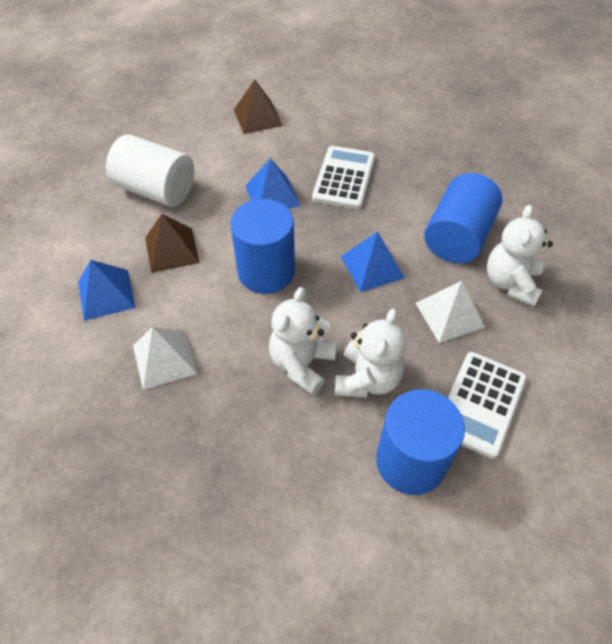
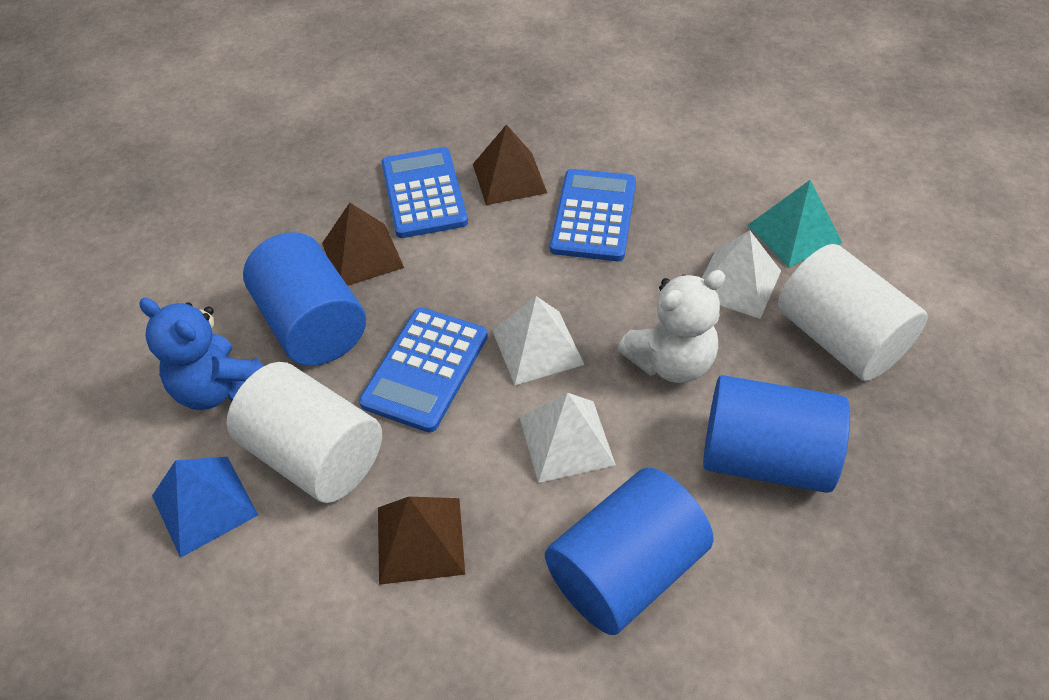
blue calculator: none = 0 -> [359,308,488,433] [381,147,468,238] [550,169,636,261] = 3
blue pyramid: [78,260,136,321] [245,158,301,209] [341,231,405,292] = 3 -> [152,457,258,558] = 1
blue teddy bear: none = 0 -> [139,298,263,410] = 1
brown pyramid: [145,214,200,273] [234,80,283,134] = 2 -> [322,203,404,286] [378,497,465,585] [473,124,547,205] = 3
turquoise pyramid: none = 0 -> [747,180,842,267] = 1
white calculator: [312,146,375,209] [448,352,527,459] = 2 -> none = 0
white cylinder: [106,134,194,207] = 1 -> [227,362,382,503] [778,244,928,381] = 2
white pyramid: [133,327,197,390] [416,281,485,343] = 2 -> [492,296,584,385] [520,393,616,483] [702,230,781,319] = 3
white teddy bear: [269,287,337,395] [335,309,406,398] [487,205,553,307] = 3 -> [618,270,725,383] = 1

